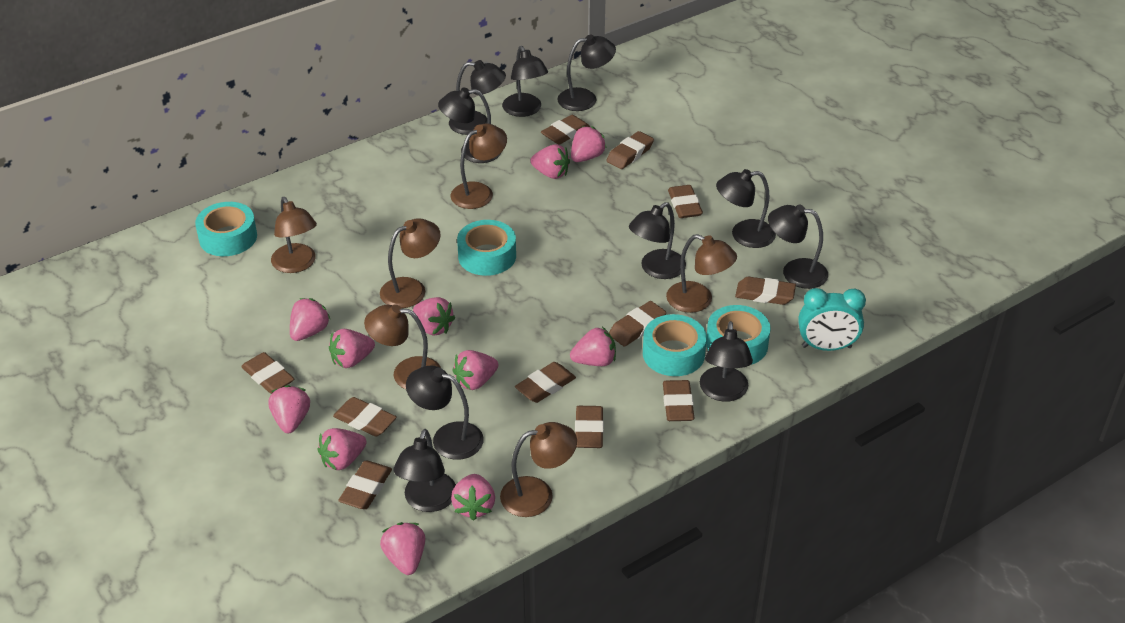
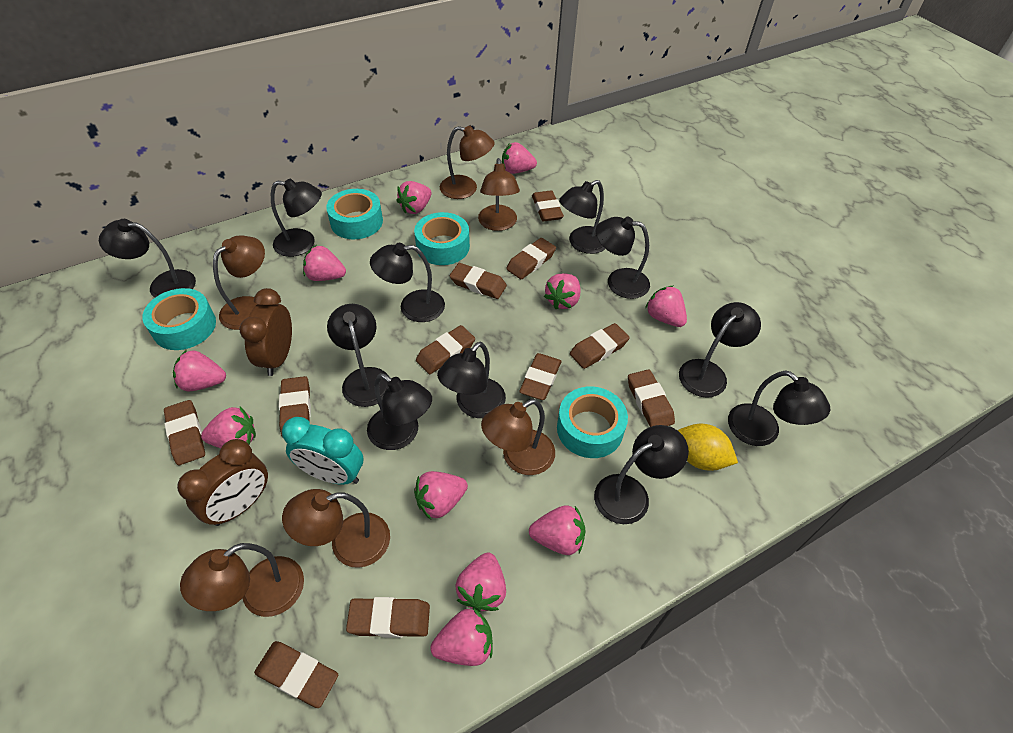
black lamp: [393,429,456,512] [406,366,484,460] [438,88,501,163] [449,60,506,135] [502,46,548,117] [557,34,616,111] [629,202,686,279] [700,321,753,402] [716,169,776,248] [768,204,828,289] = 10 -> [99,219,196,298] [271,179,322,257] [327,304,389,407] [367,373,432,450] [370,243,445,322] [437,342,506,418] [559,180,605,254] [594,425,689,524] [596,217,650,299] [679,302,761,398] [728,370,830,446] = 11
brown clock: none = 0 -> [177,439,268,526] [240,288,292,376] = 2
yellow lemon: none = 0 -> [678,424,738,471] = 1

